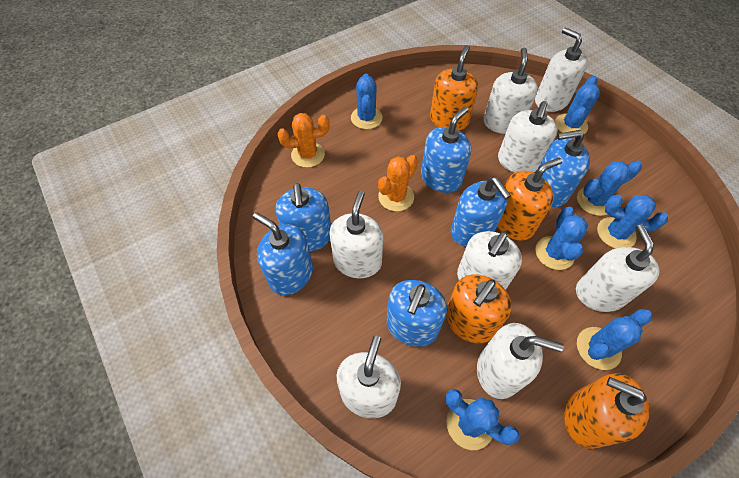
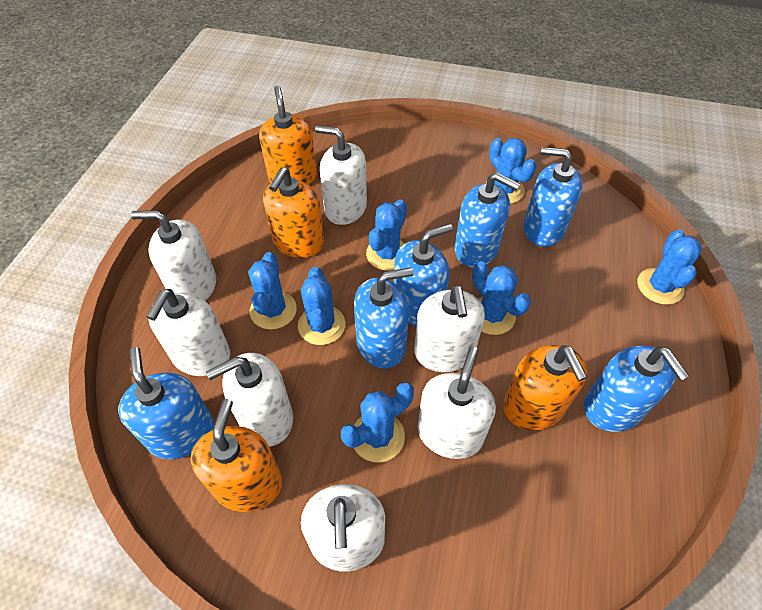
orange cactus: [277,113,329,168] [378,155,418,211] = 2 -> none = 0
white soap dispenser: [329,190,383,278] [336,336,401,418] [457,231,522,290] [477,323,564,399] [483,47,538,134] [498,101,558,173] [535,28,588,112] [576,224,660,312] = 8 -> [131,210,216,301] [146,289,230,376] [206,353,293,446] [301,484,385,572] [315,125,367,225] [414,285,485,372] [417,346,496,459] = 7

